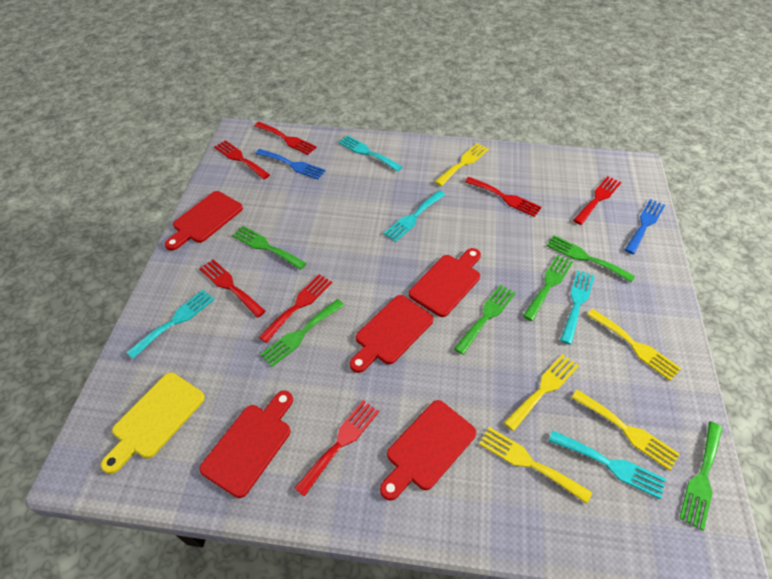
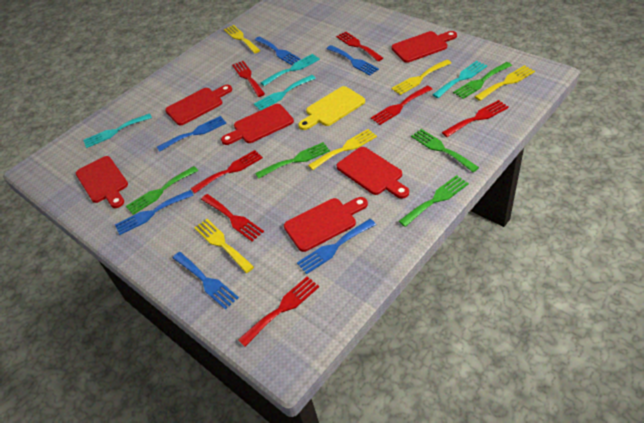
blue fork: [255,149,326,179] [625,199,665,254] = 2 -> [115,190,194,235] [157,116,226,151] [173,252,239,310] [255,37,301,65] [297,219,376,274] [327,45,379,75] = 6
green fork: [232,226,307,270] [260,299,344,367] [454,284,516,355] [523,255,573,321] [546,235,635,282] [679,422,722,530] = 6 -> [126,166,198,215] [255,142,330,179] [399,175,469,227] [411,129,479,172] [453,62,512,99] = 5
red cutting board: [165,191,243,250] [199,391,293,498] [350,295,433,373] [380,400,476,501] [409,248,481,317] = 5 -> [76,156,128,208] [165,85,232,126] [221,104,294,145] [284,197,368,252] [337,147,409,199] [391,31,457,63] = 6
turquoise fork: [126,290,215,359] [338,135,402,172] [383,190,445,242] [549,430,666,499] [560,270,595,345] = 5 -> [83,113,152,148] [254,75,316,111] [260,54,320,86] [432,61,487,98] = 4

